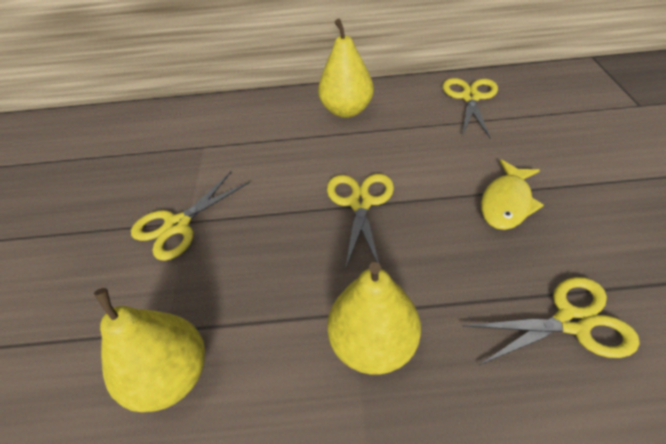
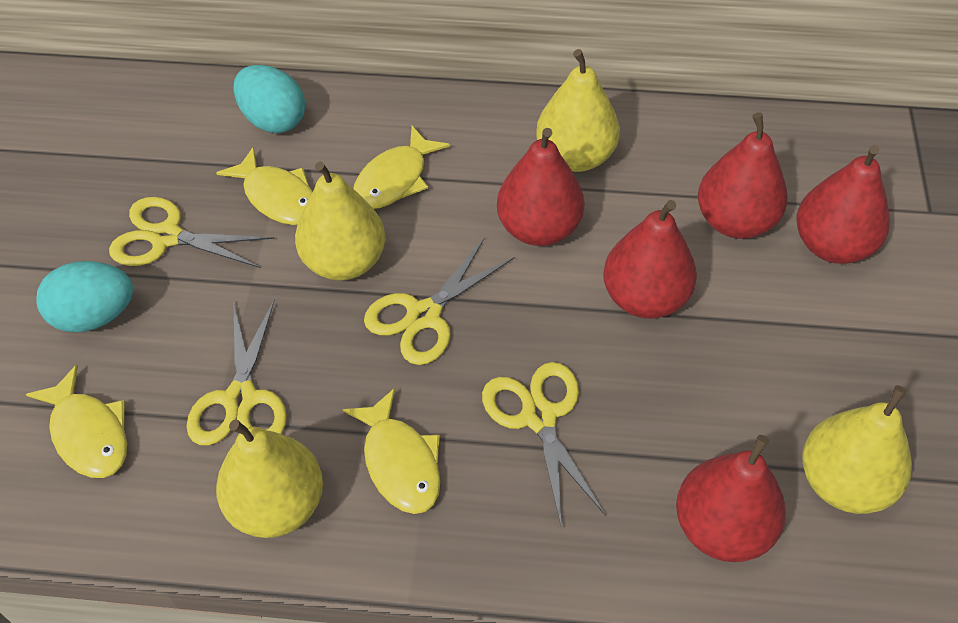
red pear: none = 0 -> [497,128,585,246] [603,200,697,319] [676,435,786,562] [698,112,788,239] [797,145,890,264] = 5
turquoise egg: none = 0 -> [36,261,133,332] [233,65,305,133] = 2
yellow fish: [481,160,544,230] = 1 -> [25,365,127,478] [216,147,313,225] [343,388,440,514] [353,126,450,209] = 4
yellow pear: [94,288,205,412] [318,19,374,118] [327,262,421,375] = 3 -> [216,419,323,538] [295,162,385,280] [536,49,620,172] [802,385,912,514] = 4

